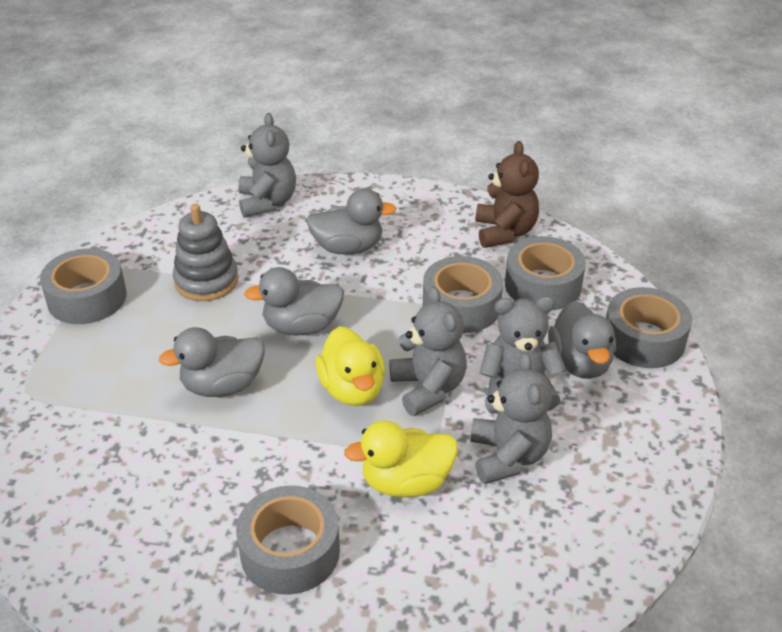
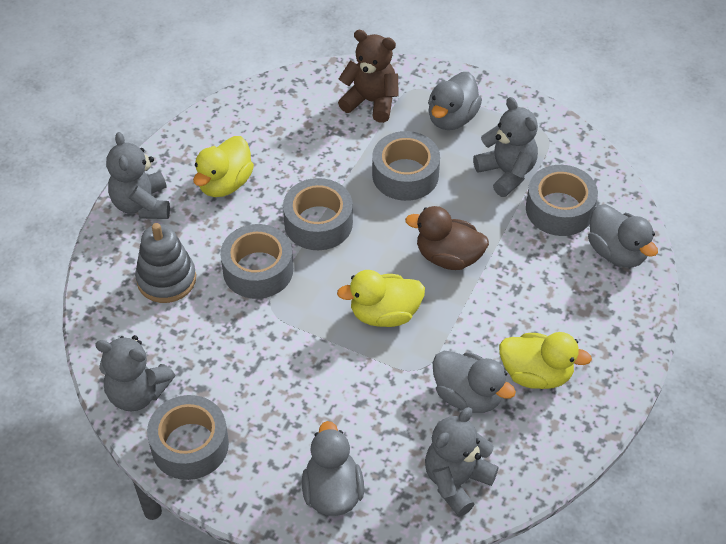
brown duck: none = 0 -> [405,206,489,270] = 1
yellow duck: [316,326,385,406] [344,421,458,497] = 2 -> [193,136,254,197] [337,270,425,327] [499,332,592,389] = 3

